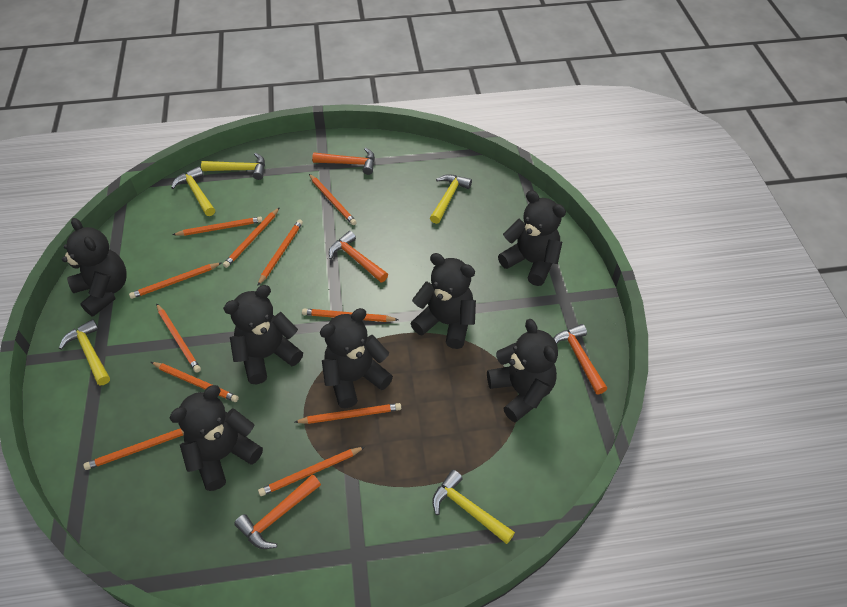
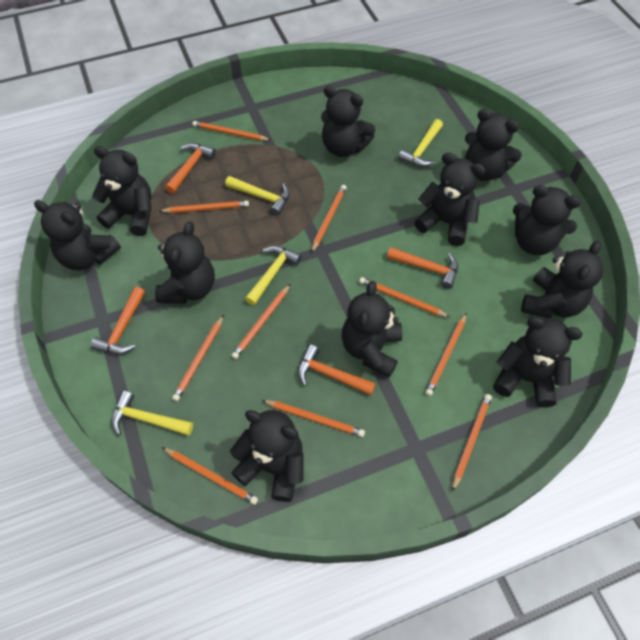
black teddy bear: [62,218,127,316] [169,385,263,491] [223,285,303,385] [320,308,393,408] [410,253,476,349] [487,319,558,423] [498,190,566,286] = 7 -> [34,200,121,270] [92,146,152,236] [155,222,215,304] [230,410,303,502] [321,86,375,157] [342,281,402,377] [414,152,486,246] [465,109,522,181] [493,317,583,408] [513,185,581,255] [521,241,604,318] = 11
orange pencil: [83,428,184,470] [129,263,221,299] [151,362,239,402] [156,303,201,373] [172,217,263,236] [223,207,280,268] [257,219,303,286] [258,447,365,496] [295,403,401,424] [302,309,399,322] [309,174,357,225] = 11 -> [159,201,249,213] [162,447,258,505] [172,315,224,401] [192,121,270,141] [232,284,290,359] [262,400,365,437] [311,185,347,253] [359,277,450,317] [425,313,466,396] [452,394,492,492] = 10
yellow hammer: [59,319,110,385] [171,166,215,216] [201,153,265,180] [430,174,472,224] [432,470,515,544] = 5 -> [111,391,193,436] [225,176,290,215] [245,246,302,305] [398,119,443,167] = 4

